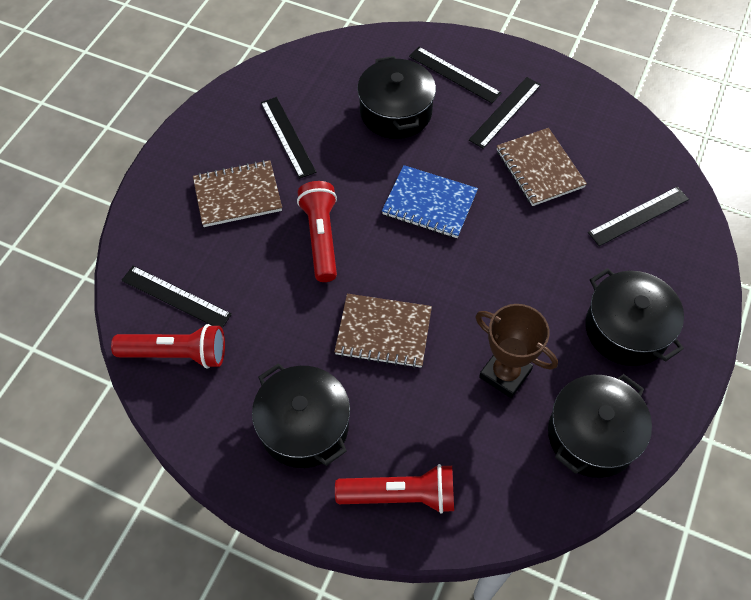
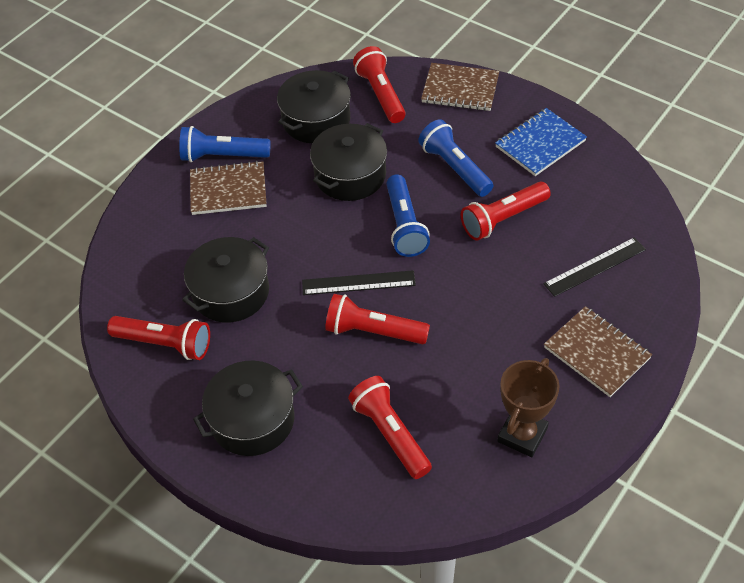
black ruler: [121,266,232,328] [261,97,316,179] [409,47,502,103] [469,77,541,149] [588,186,689,246] = 5 -> [302,270,416,295] [544,237,646,297] = 2
blue flashlight: none = 0 -> [179,126,270,162] [386,174,430,257] [418,119,493,197] = 3
red flashlight: [111,324,225,369] [297,181,337,282] [335,464,454,514] = 3 -> [107,316,210,360] [325,294,430,344] [348,376,432,479] [353,46,406,123] [461,182,551,240] = 5

